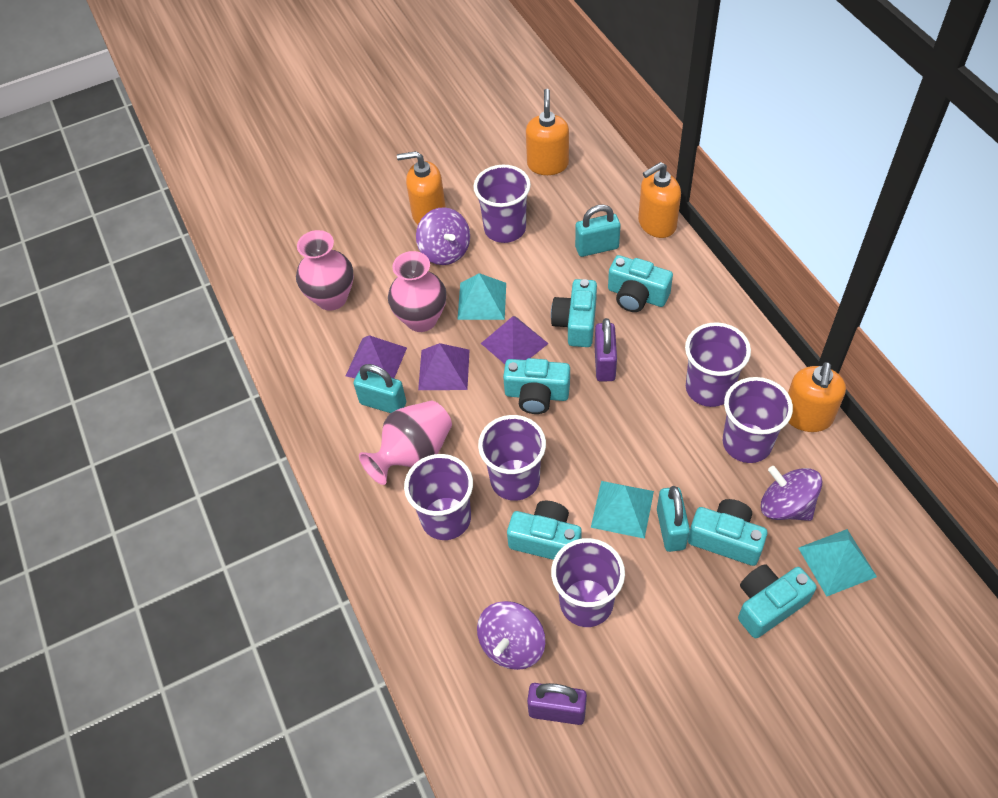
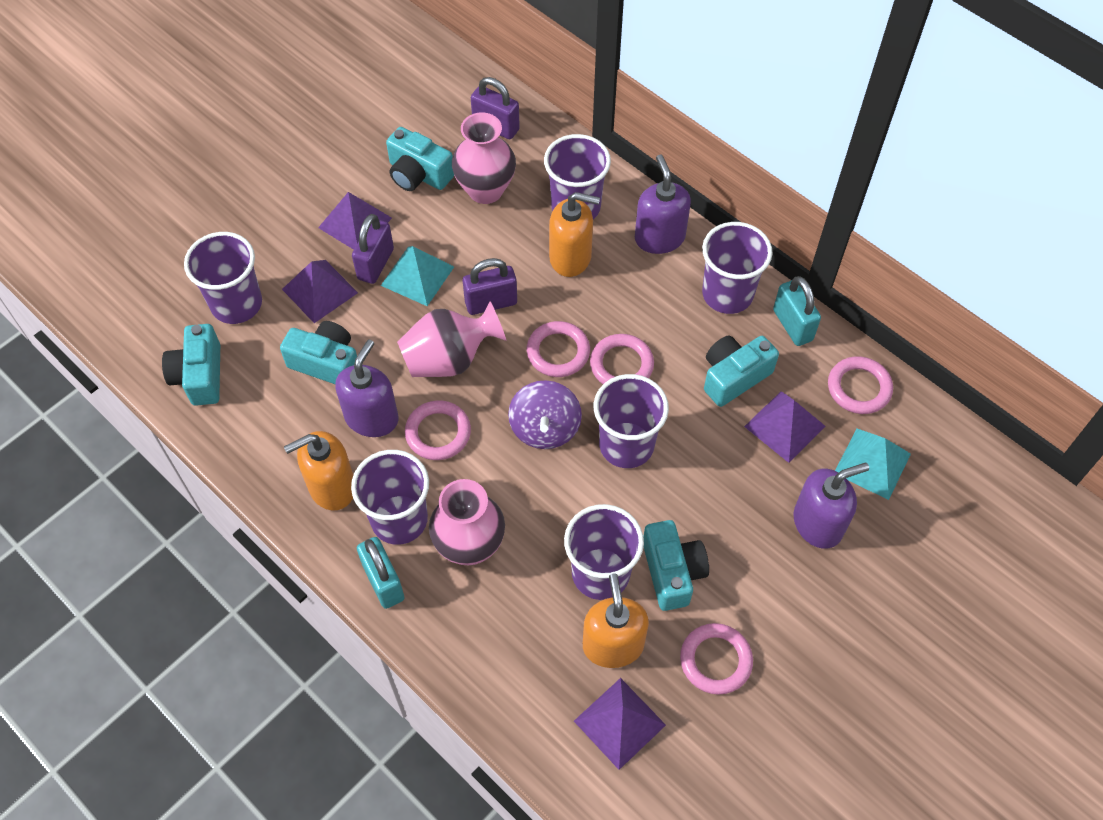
orange soap dispenser: [397,151,446,224] [526,89,569,175] [638,162,681,238] [788,362,846,432] = 4 -> [284,431,353,510] [549,192,600,277] [583,574,649,668] = 3
pink ring: none = 0 -> [405,400,471,460] [527,321,590,377] [590,334,654,384] [680,623,753,695] [828,356,893,414] = 5
purple padlock: [527,683,587,725] [595,318,617,382] = 2 -> [352,214,394,284] [463,258,517,315] [471,77,520,139] = 3
purple pyramid: [346,335,407,378] [418,343,469,390] [481,316,549,364] = 3 -> [282,260,358,323] [318,192,392,250] [574,678,666,770] [744,391,826,463] = 4
purple soap dispenser: none = 0 -> [335,339,399,437] [635,154,691,254] [794,463,869,548] = 3
purple spinning top: [416,207,470,265] [477,601,545,670] [761,466,822,521] = 3 -> [508,380,582,449] = 1
turquoise camera: [503,358,570,414] [507,501,582,560] [551,279,597,347] [608,255,673,312] [688,499,767,566] [738,564,817,638] = 6 -> [162,324,220,406] [280,321,357,384] [386,127,454,191] [643,520,709,611] [704,336,779,407] = 5
turquoise padlock: [353,364,406,413] [575,205,621,257] [657,486,690,552] = 3 -> [357,537,404,609] [773,276,821,346] = 2
turquoise pyramid: [457,273,506,320] [591,481,654,539] [798,529,877,596] = 3 -> [381,246,454,306] [835,428,911,500] = 2

